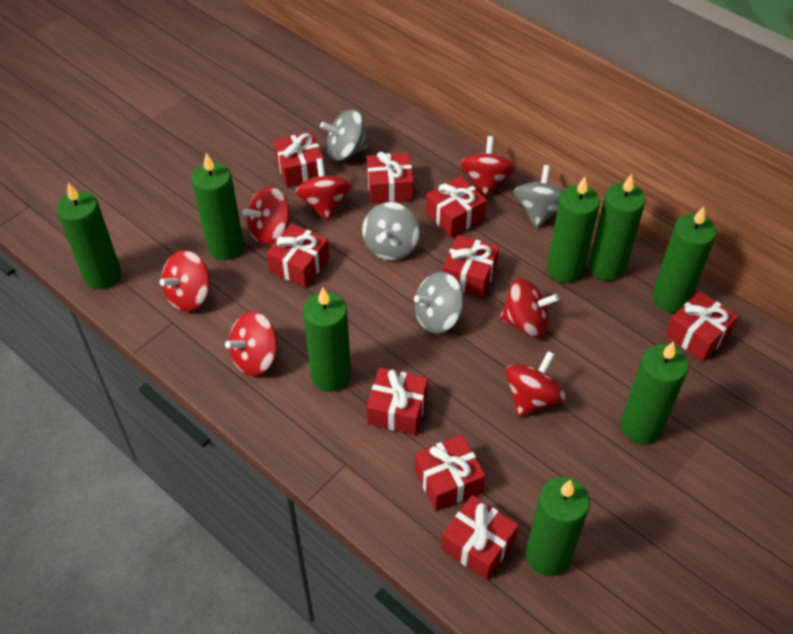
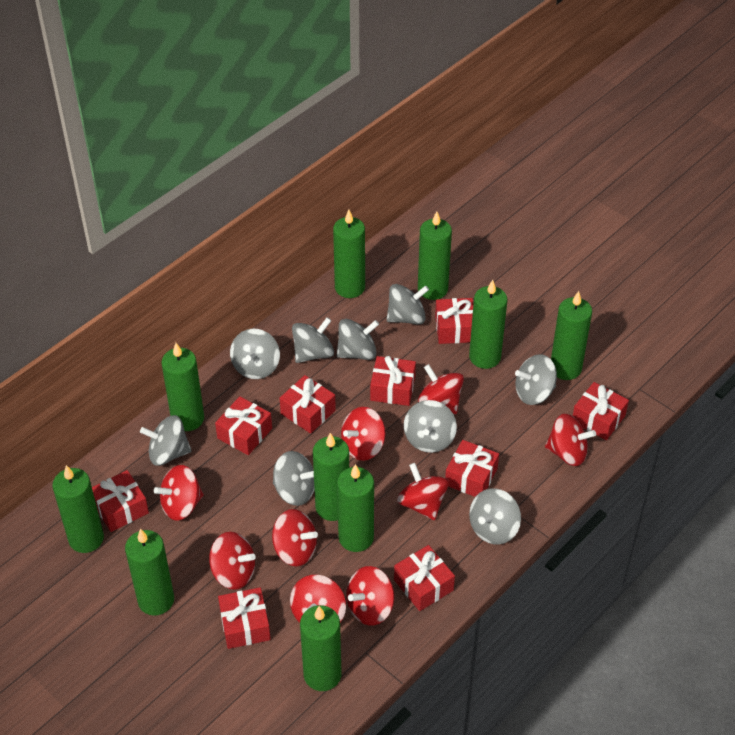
green candle: [56,182,121,289] [191,153,244,260] [303,287,351,392] [526,477,590,576] [547,176,600,283] [589,174,646,281] [620,341,688,444] [652,206,717,313] = 8 -> [52,465,104,553] [125,528,174,616] [161,343,204,431] [300,605,342,691] [313,433,349,521] [333,210,365,298] [337,464,374,552] [418,211,452,300] [469,280,507,369] [551,291,592,380] = 10
grey spinning top: [320,109,369,161] [362,202,420,261] [414,272,464,334] [514,165,563,228] = 4 -> [140,415,192,466] [230,329,280,379] [273,451,315,506] [292,317,334,363] [337,319,379,360] [387,284,429,325] [404,400,457,453] [469,488,521,545] [515,354,557,405] = 9
red spinning top: [159,250,210,311] [225,312,279,376] [242,187,292,245] [295,158,352,221] [460,136,516,198] [500,278,559,338] [505,351,565,417] = 7 -> [154,465,204,521] [209,532,256,590] [272,509,318,566] [290,575,346,623] [341,407,386,461] [346,566,394,626] [397,463,449,520] [418,364,464,414] [545,414,596,466] = 9

